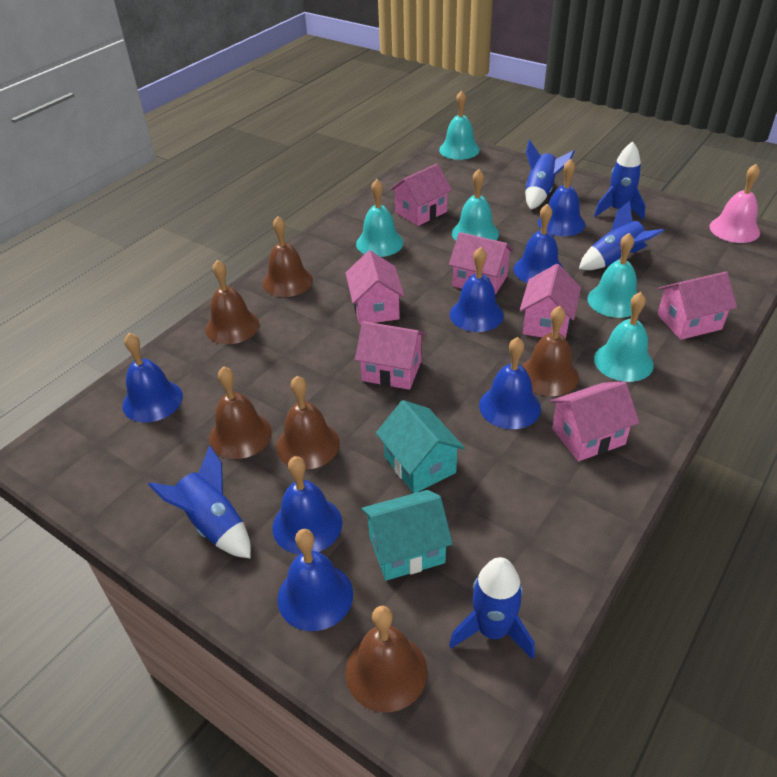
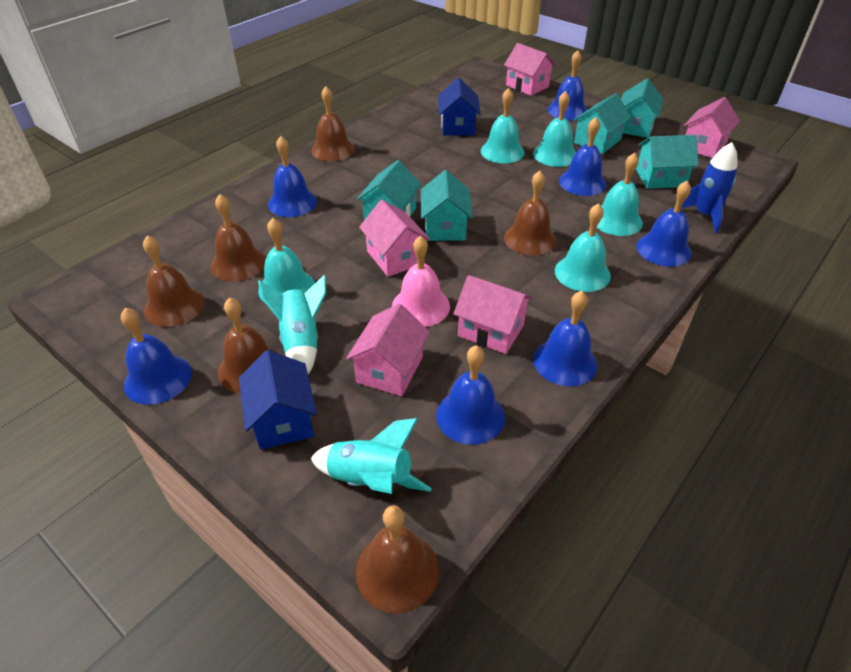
blue house: none = 0 -> [239,350,317,450] [438,78,481,136] = 2
blue rocket: [148,446,251,558] [449,557,535,659] [525,140,575,210] [579,201,664,270] [594,141,646,220] = 5 -> [674,142,738,233] = 1
pink house: [346,250,405,325] [355,321,426,390] [390,164,452,226] [449,232,514,295] [519,264,581,339] [550,381,639,461] [657,272,737,340] = 7 -> [346,303,430,396] [359,200,431,277] [453,275,533,354] [504,43,556,96] [683,97,740,158] = 5
turquoise house: [362,490,453,581] [376,400,465,493] = 2 -> [357,160,422,220] [421,170,473,241] [573,93,631,154] [621,79,664,138] [636,135,699,189] = 5
turquoise rocket: none = 0 -> [258,275,326,374] [310,418,432,494] = 2

